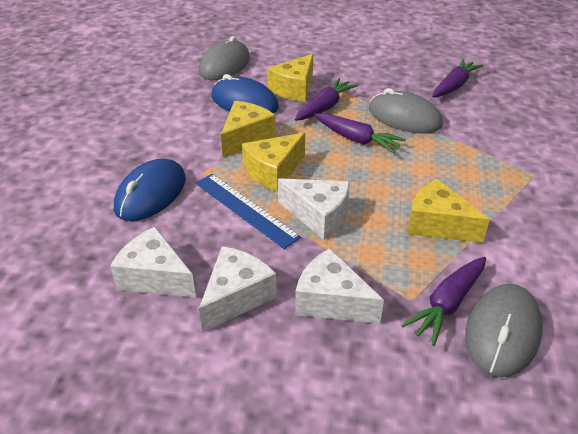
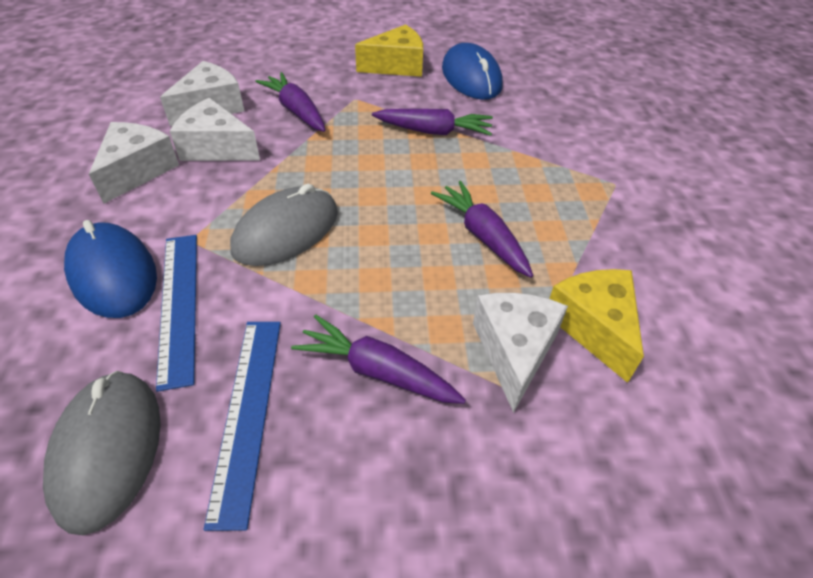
blue ruler: [195,174,301,249] = 1 -> [156,235,197,392] [204,322,281,531] = 2
grey mouse: [199,36,250,80] [369,88,443,134] [465,284,543,378] = 3 -> [43,371,161,535] [230,184,338,266] = 2
yellow cheese: [221,101,276,157] [242,133,305,192] [267,54,313,102] [407,179,490,243] = 4 -> [355,24,423,77] [549,269,644,383] = 2

